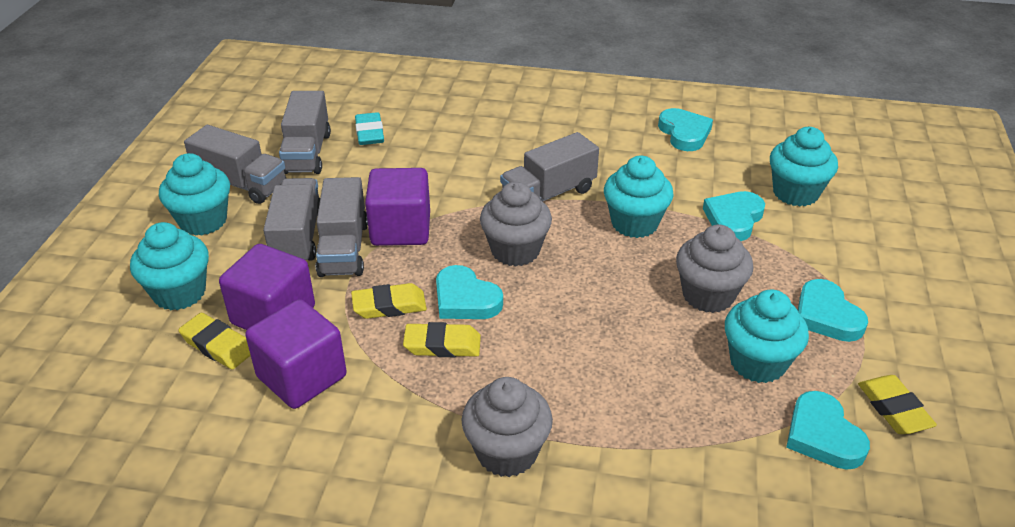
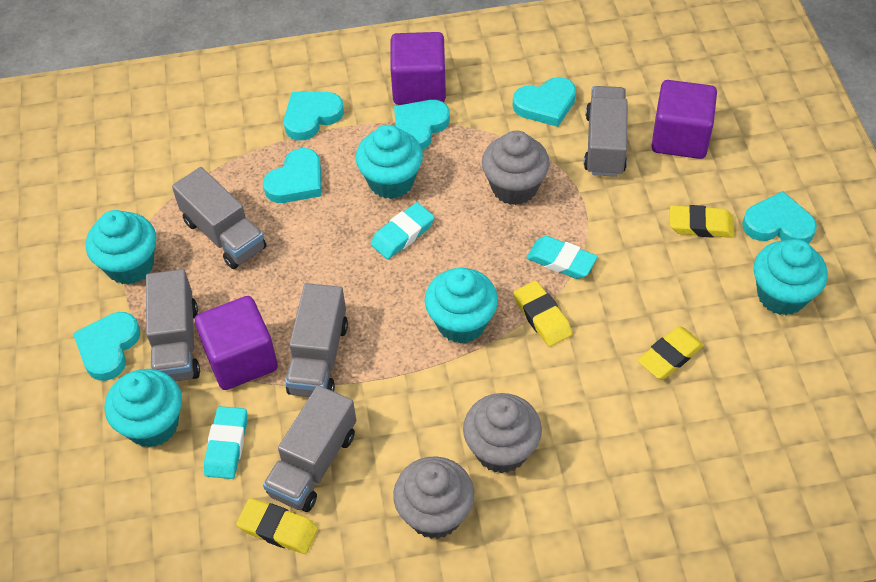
turquoise eraser: [355,112,384,145] = 1 -> [204,406,247,479] [370,202,434,259] [527,236,598,279] = 3
turquoise heart: [436,265,503,319] [658,108,713,151] [703,191,765,241] [786,391,870,470] [798,279,868,342] = 5 -> [73,312,141,381] [263,148,322,203] [284,92,344,141] [394,100,450,151] [513,77,576,127] [742,191,817,243] = 6

